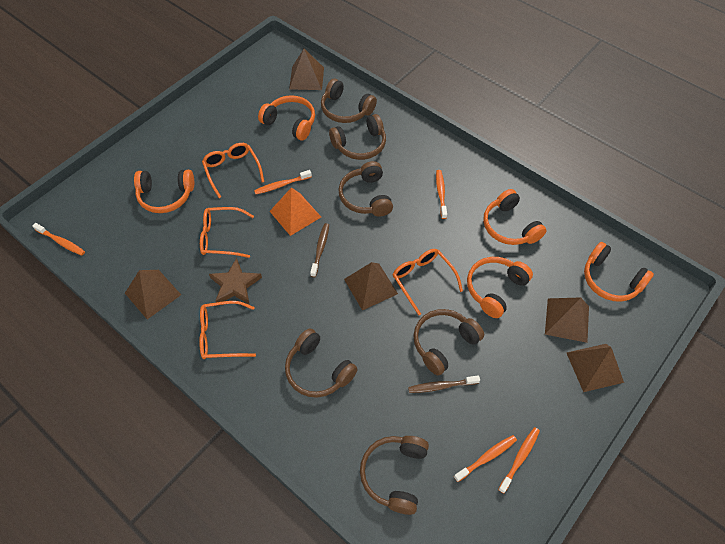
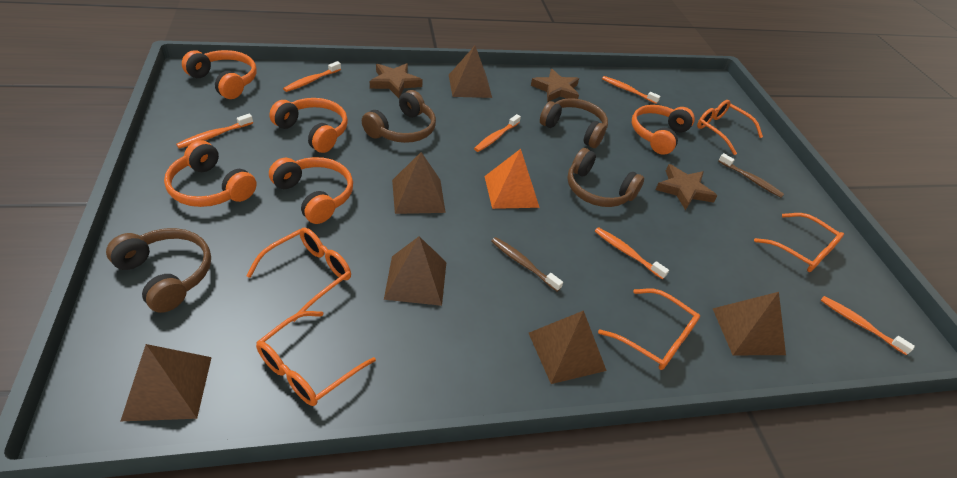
brown headphones: [285,328,357,398] [321,79,377,123] [329,114,386,160] [338,161,393,217] [360,436,429,515] [413,309,484,375] = 6 -> [106,228,211,313] [362,90,436,143] [540,98,608,148] [567,148,644,207] = 4
brown pyramid: [125,270,181,319] [289,49,324,90] [344,262,398,310] [545,297,589,343] [567,344,624,392] = 5 -> [121,344,212,421] [384,236,446,306] [392,152,446,214] [449,46,492,98] [529,310,607,384] [712,292,786,355] = 6
brown star: [209,258,262,305] = 1 -> [370,63,423,98] [531,69,579,102] [655,164,717,210] = 3
orange glasses: [199,301,256,359] [200,207,254,258] [202,143,264,198] [392,249,463,315] = 4 -> [246,228,351,322] [256,311,376,406] [598,289,700,370] [697,100,763,155] [754,213,844,272] = 5
orange toothbrush: [33,223,85,256] [254,170,312,194] [436,170,447,219] [454,435,517,482] [498,427,540,493] = 5 -> [176,114,253,149] [283,61,341,92] [474,114,521,152] [595,227,669,279] [602,76,660,104] [820,296,915,355] = 6

